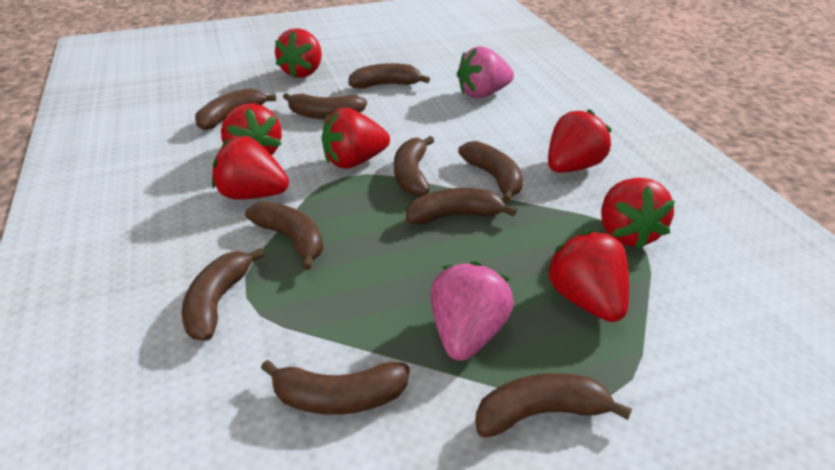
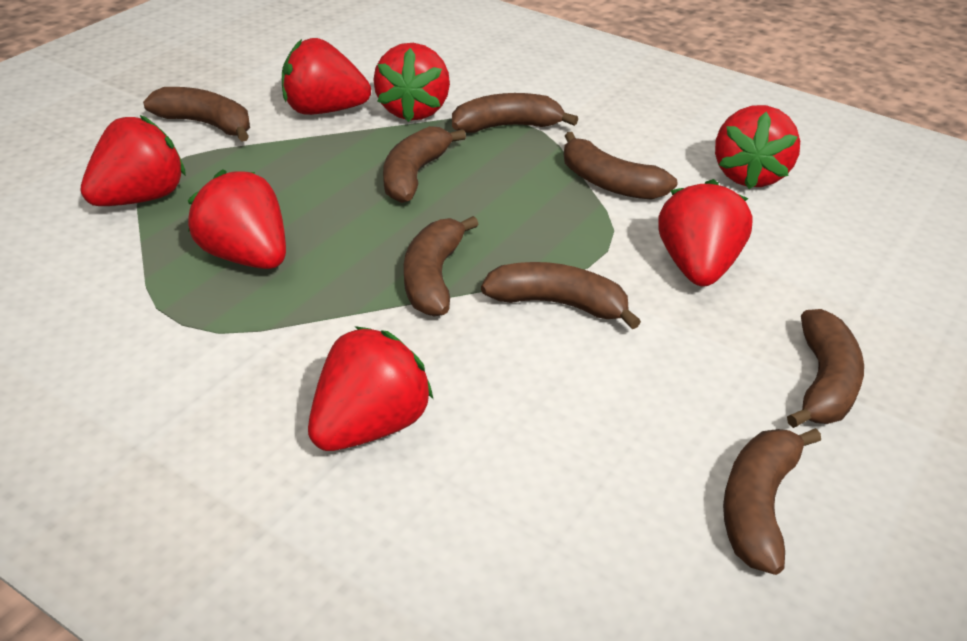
brown banana: [182,248,265,341] [195,88,276,130] [245,201,323,270] [261,360,409,415] [283,93,367,119] [348,63,430,89] [394,136,434,197] [406,188,517,225] [458,141,523,203] [475,373,632,437] = 10 -> [143,87,250,142] [383,126,466,203] [404,216,479,316] [452,93,578,133] [481,262,641,329] [564,132,678,200] [723,428,821,575] [787,309,864,428] = 8
pink strawberry: [430,261,514,361] [457,46,514,98] = 2 -> none = 0

